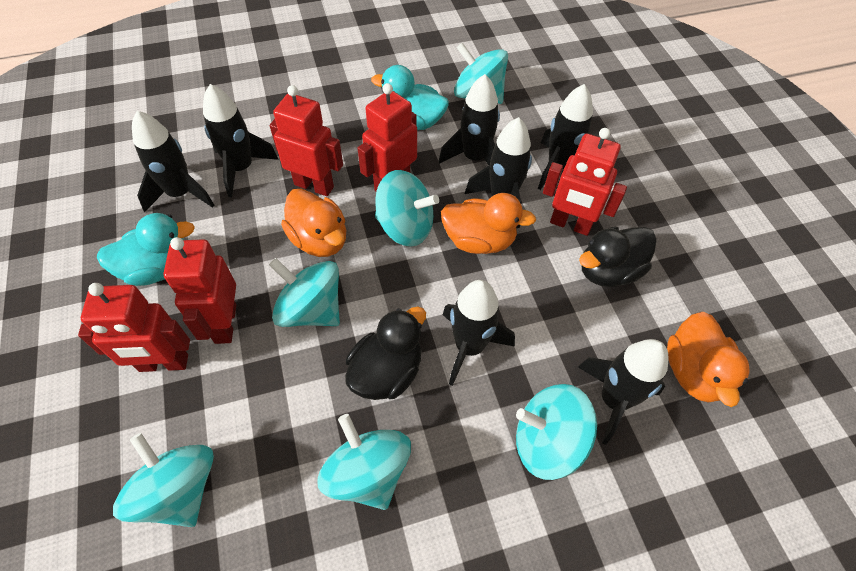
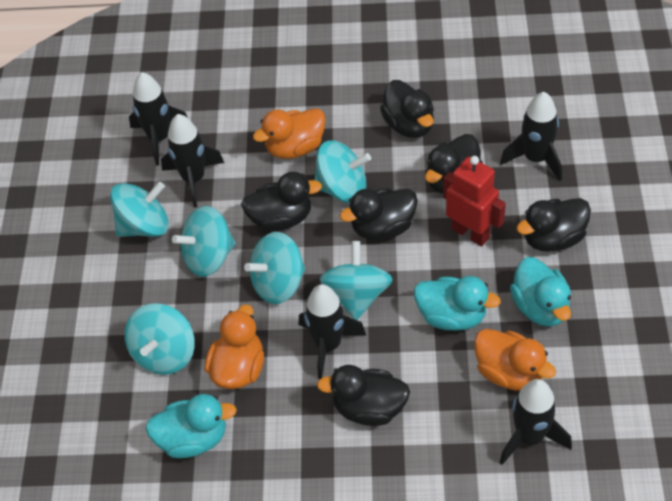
black duck: [345,307,426,400] [579,227,657,287] = 2 -> [241,172,322,232] [317,365,410,426] [340,188,418,240] [380,80,434,138] [425,134,483,194] [516,198,591,252] = 6
black rocket: [132,111,214,213] [203,84,279,198] [438,74,500,165] [443,280,515,386] [465,117,532,228] [538,84,593,190] [578,339,669,445] = 7 -> [129,72,188,165] [161,114,224,208] [299,284,366,379] [499,379,572,465] [500,92,562,181] = 5
red robot: [78,283,190,372] [163,237,236,344] [270,85,343,196] [358,83,417,191] [543,128,627,236] = 5 -> [443,156,506,246] = 1
turquoise duck: [97,213,195,286] [371,65,449,130] = 2 -> [145,394,237,458] [414,276,501,331] [510,257,571,327] = 3

